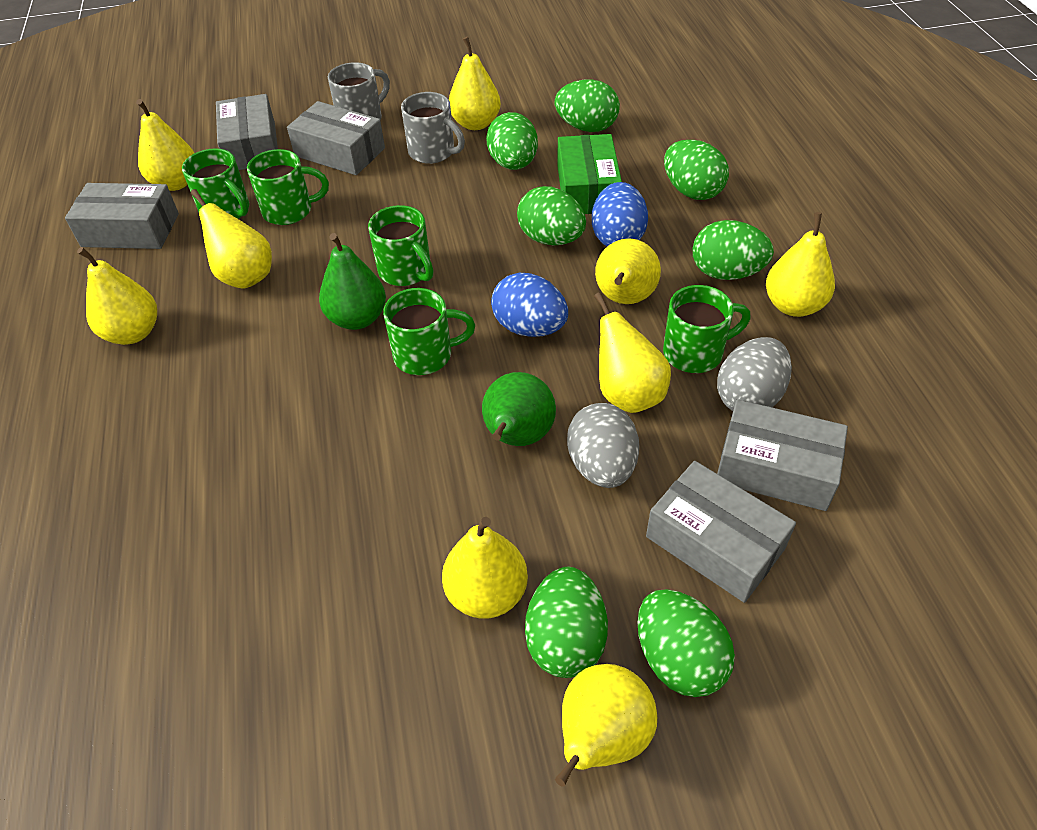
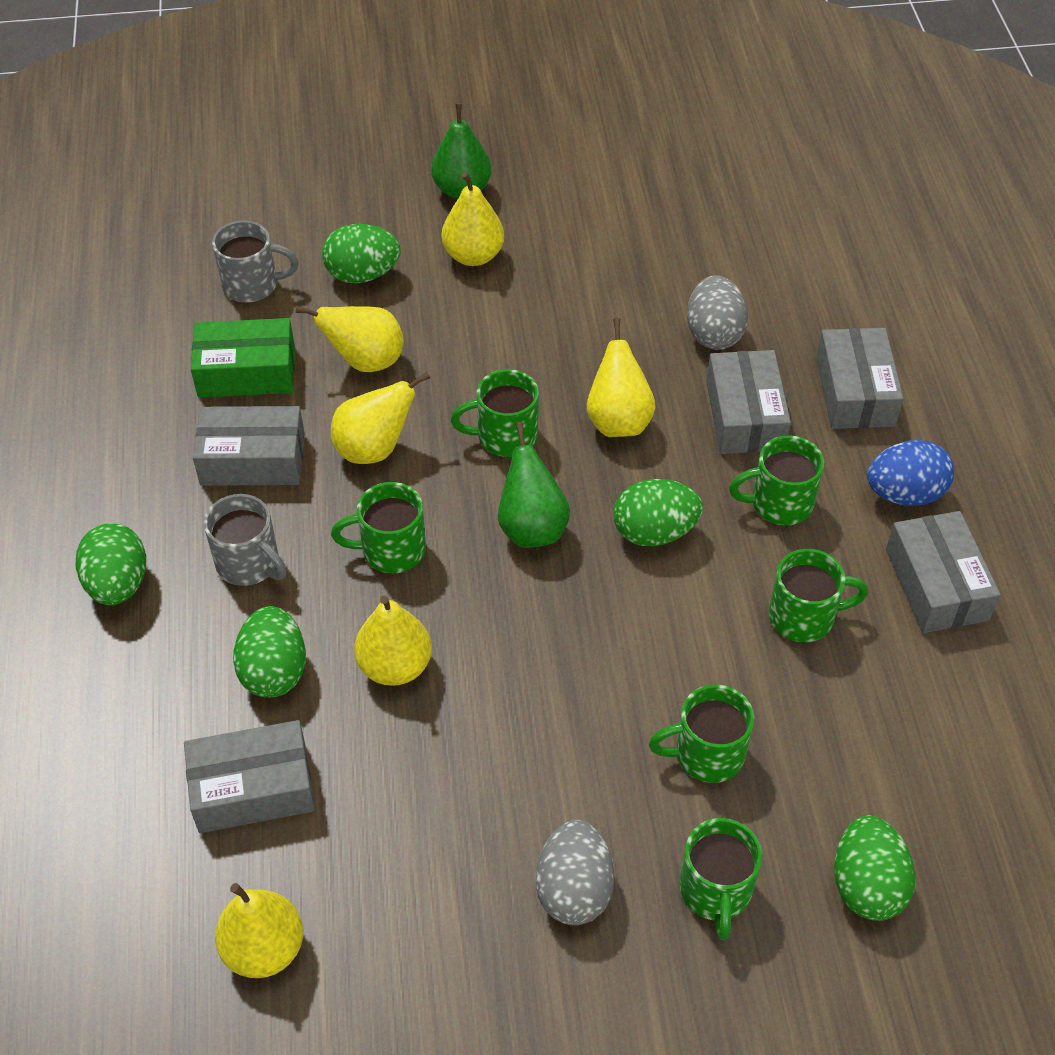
blue egg: [491,273,568,337] [592,182,648,246] = 2 -> [867,440,954,506] = 1
green egg: [486,112,538,170] [517,186,586,246] [525,567,608,678] [555,79,620,132] [637,589,735,697] [664,140,729,200] [692,220,774,280] = 7 -> [75,523,146,606] [233,606,306,698] [322,224,401,284] [614,479,703,547] [834,815,915,921] = 5
green mug: [182,148,249,219] [247,149,329,225] [368,205,434,286] [383,288,475,375] [663,285,751,373] = 5 -> [331,482,426,573] [451,369,539,457] [649,684,754,783] [680,818,762,940] [729,435,824,525] [769,549,868,642] = 6
yellow pear: [77,247,157,345] [136,99,194,191] [191,189,272,289] [442,517,528,619] [449,37,501,130] [555,664,657,787] [594,292,671,413] [595,239,661,304] [766,212,835,317] = 9 -> [215,883,303,978] [295,306,404,372] [331,372,430,464] [354,595,432,686] [442,172,504,266] [587,318,655,437] = 6

